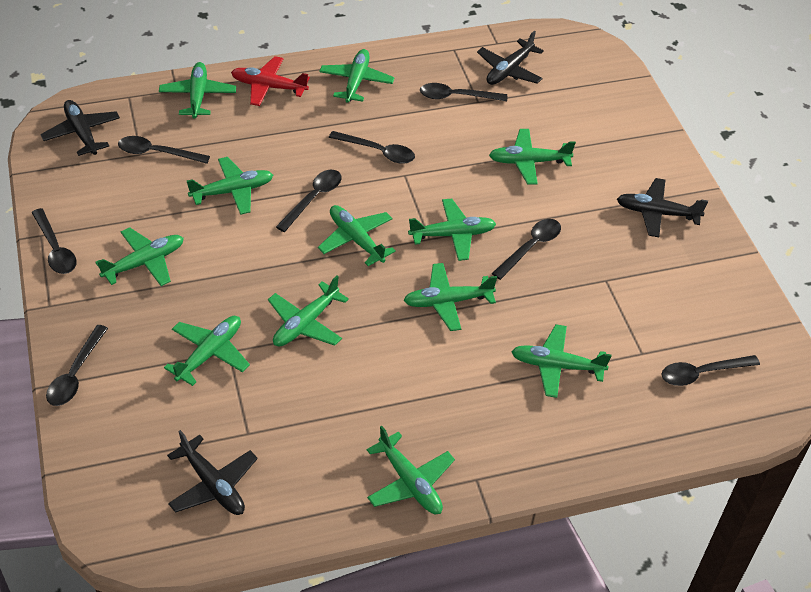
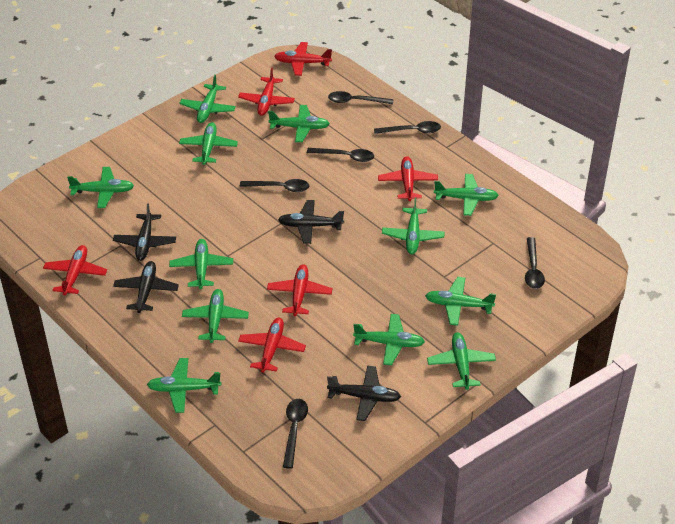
black spoon: [31,208,77,274] [46,325,108,406] [118,136,210,164] [276,170,342,232] [329,131,415,164] [420,83,507,101] [492,219,561,280] [661,355,760,386] = 8 -> [240,179,309,192] [283,399,308,469] [307,148,374,162] [328,91,393,104] [374,121,441,134] [525,237,545,289] = 6
red plane: [231,56,310,106] = 1 -> [43,245,107,296] [238,68,295,116] [238,318,306,373] [267,264,332,316] [274,42,332,76] [378,156,438,201] = 6

